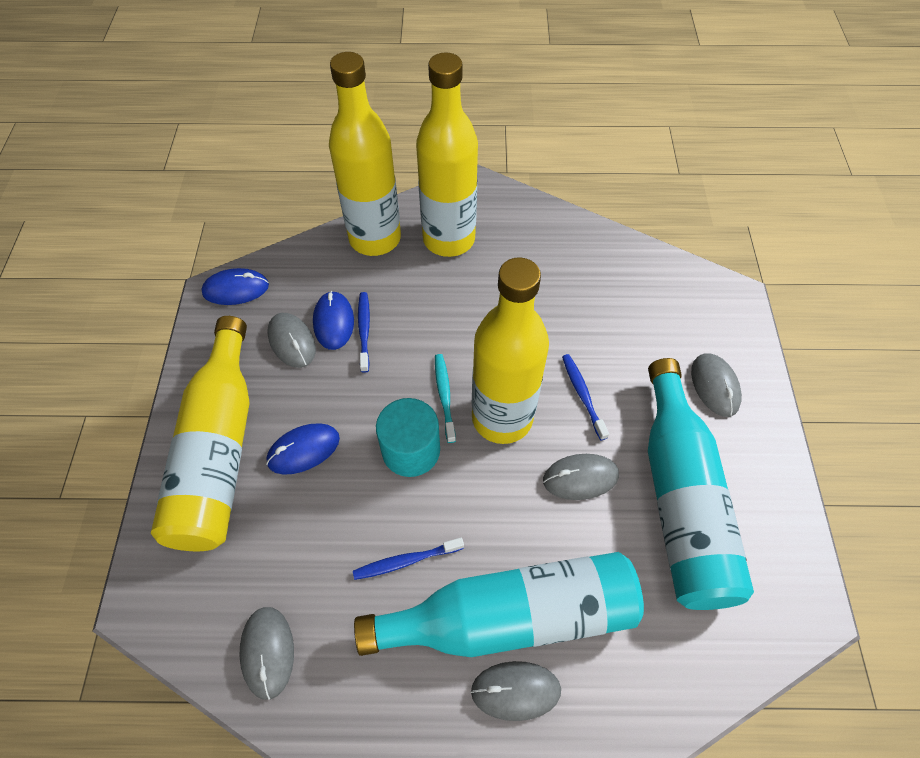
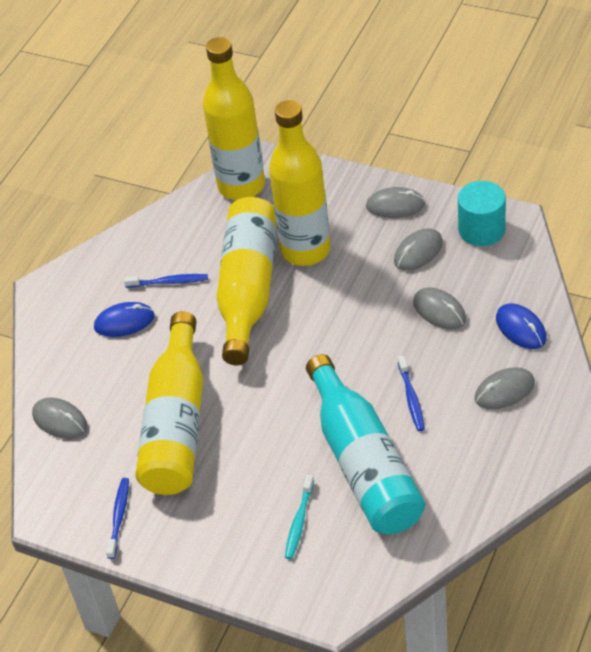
blue mouse: [201,268,269,305] [266,423,340,475] [313,291,354,350] = 3 -> [94,302,155,337] [496,303,547,349] = 2
turquoise bottle: [354,552,644,657] [648,358,754,610] = 2 -> [306,354,425,534] = 1

